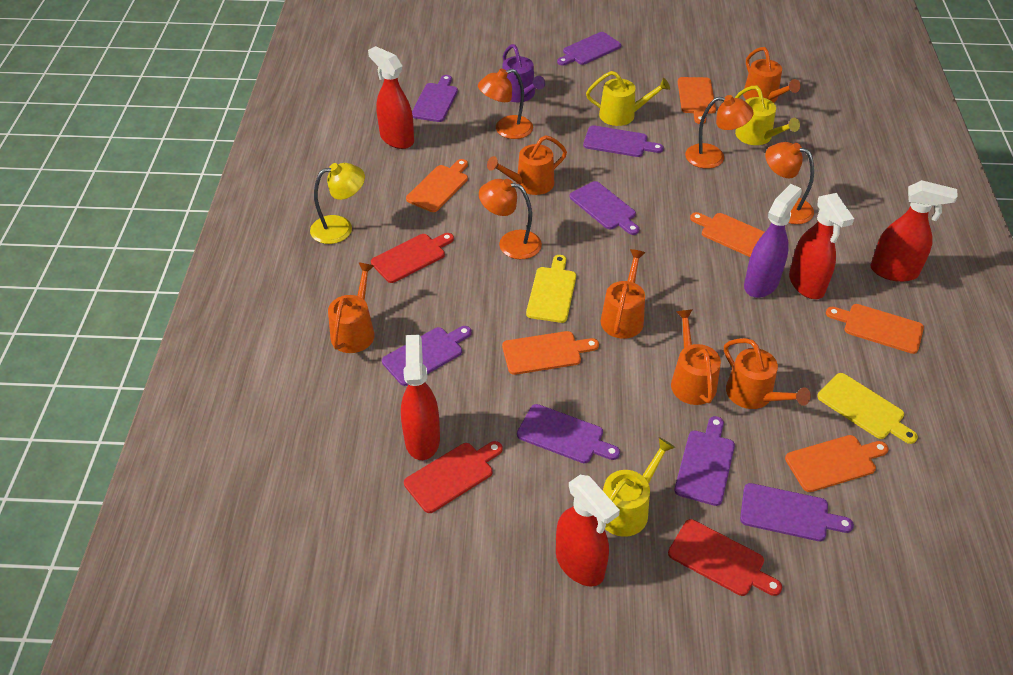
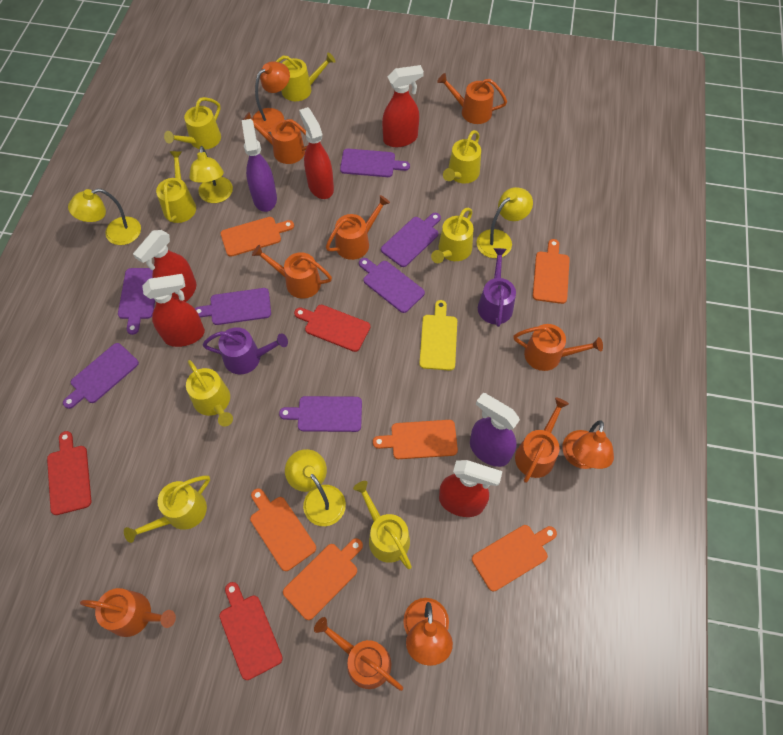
orange lamp: [478,69,533,139] [479,179,542,259] [685,95,754,169] [765,142,814,224] = 4 -> [252,61,290,132] [403,598,453,666] [562,420,614,469] = 3
orange watering can: [328,262,374,353] [487,135,567,195] [600,249,645,339] [671,309,721,405] [724,338,811,409] [743,47,800,103] = 6 -> [80,588,176,637] [243,112,307,164] [252,245,332,299] [314,617,403,691] [326,195,390,260] [437,73,507,124] [513,324,603,371] [515,398,569,483] = 8
purple cutting board: [382,326,472,386] [412,75,458,122] [517,404,620,463] [557,32,621,66] [570,181,639,235] [583,125,664,157] [674,416,735,506] [740,483,854,541] = 8 -> [63,343,139,409] [118,268,155,335] [195,288,271,325] [279,396,362,432] [340,149,410,177] [359,258,425,313] [381,213,441,267] = 7
purple spray bottle: [744,184,802,298] = 1 -> [242,119,277,212] [470,393,520,467] = 2
purple watering can: [502,44,545,102] = 1 -> [203,327,288,375] [478,248,516,327] = 2
yellow cutting board: [526,255,576,323] [817,373,918,444] = 2 -> [419,300,457,371] = 1
yellow lamp: [310,163,365,244] = 1 -> [68,189,141,245] [189,146,233,203] [285,449,346,526] [477,187,533,258] = 4
yellow watering can: [586,71,670,126] [603,437,675,537] [735,86,800,145] = 3 -> [124,476,210,543] [156,151,196,223] [164,97,221,150] [186,360,233,427] [276,52,336,101] [353,481,412,569] [431,208,474,263] [443,130,481,183] = 8

